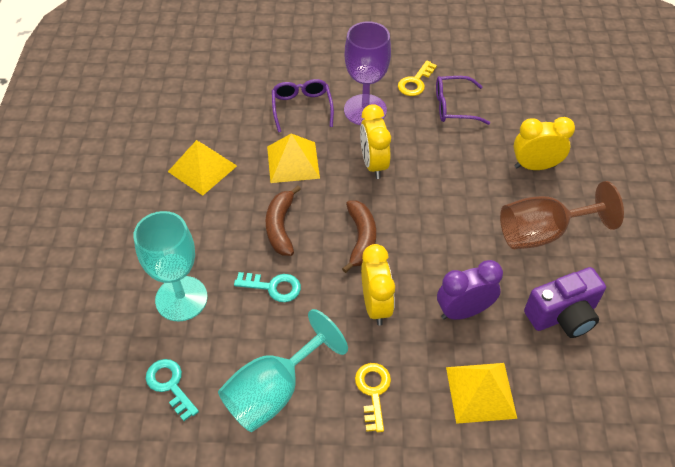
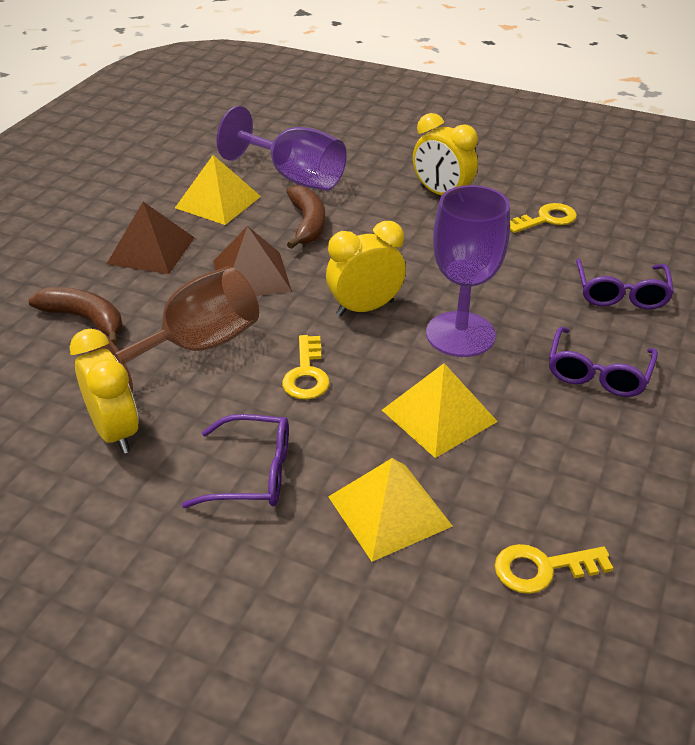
brown pyramid: none = 0 -> [107,202,195,274] [213,226,292,296] = 2
purple camera: [524,267,606,338] = 1 -> none = 0
purple clock: [437,260,503,320] = 1 -> none = 0
purple glasses: [272,79,334,132] [436,76,490,125] = 2 -> [182,414,289,508] [549,327,658,397] [576,259,674,309] = 3
purple goblet: [344,22,391,125] = 1 -> [217,106,347,191] [426,185,510,357] = 2
turquoise goblet: [134,211,208,322] [218,309,348,432] = 2 -> none = 0
turquoise key: [146,359,199,421] [234,272,301,302] = 2 -> none = 0
yellow key: [355,363,391,432] [398,61,437,96] = 2 -> [282,335,330,400] [494,544,613,594] [510,203,577,233] = 3

